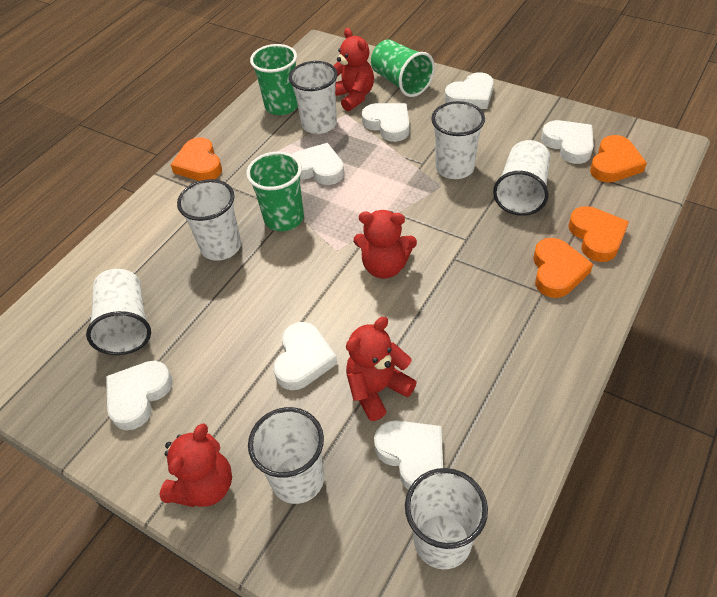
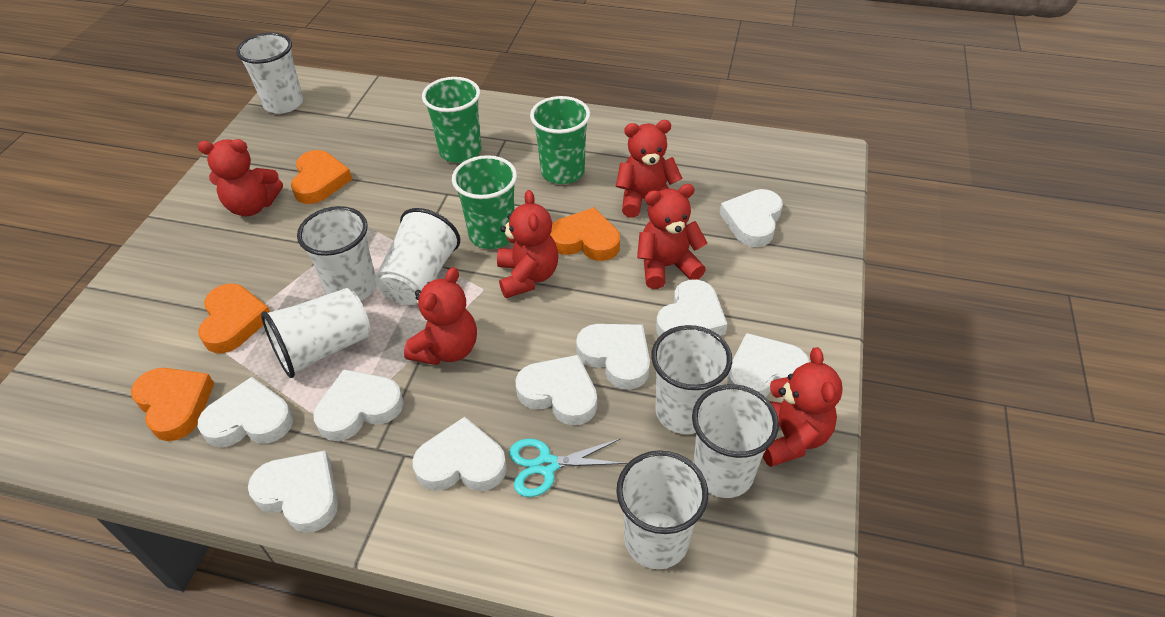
red teddy bear: [159,423,232,507] [334,28,374,111] [346,317,417,421] [354,210,417,279] = 4 -> [198,139,283,217] [404,267,477,365] [497,190,558,298] [616,120,683,218] [637,184,707,289] [763,347,843,467] = 6
turquoise scissors: none = 0 -> [509,438,627,497] = 1
white heart: [106,361,173,430] [273,322,338,390] [292,143,344,185] [362,103,409,142] [374,420,443,490] [445,72,494,109] [541,120,594,164] = 7 -> [198,377,293,447] [248,451,338,533] [313,369,404,441] [413,417,507,491] [516,355,597,425] [576,324,650,390] [656,279,727,336] [720,189,783,247] [727,333,810,397] = 9

